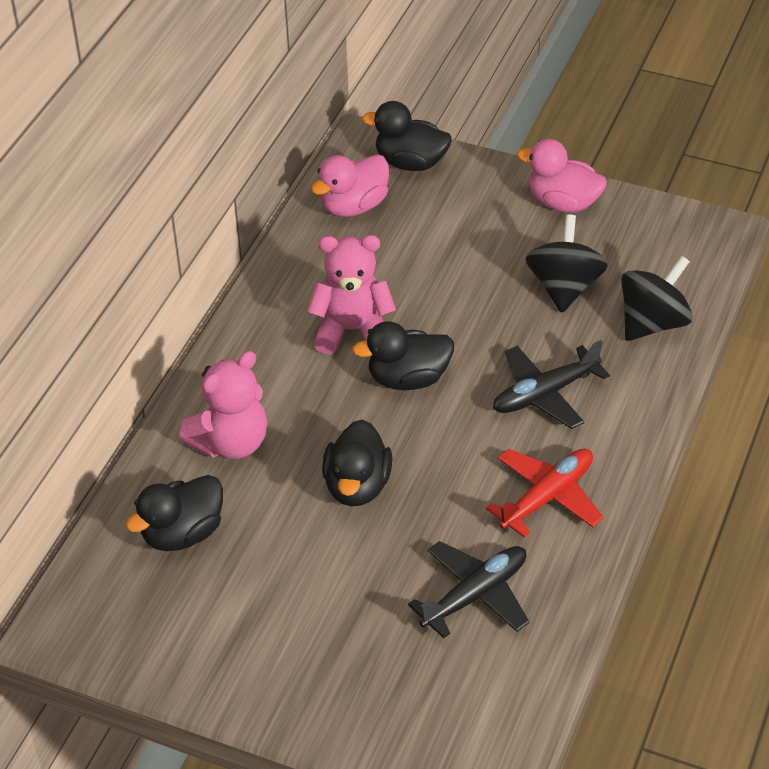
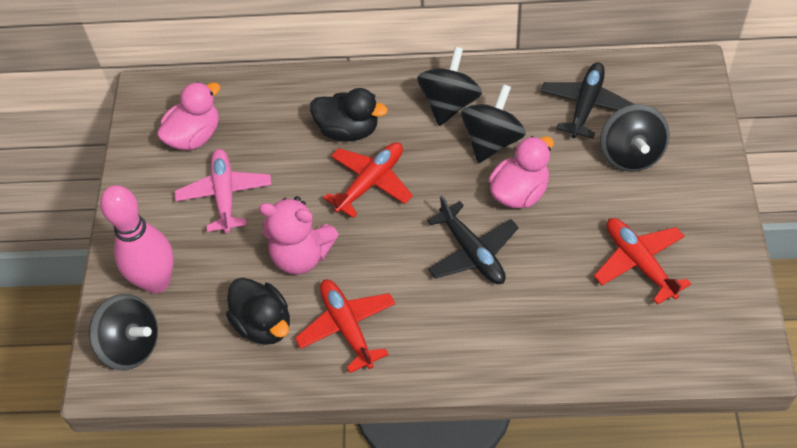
black duck: [126,475,223,551] [322,419,392,506] [352,321,454,390] [362,101,452,171] = 4 -> [226,278,290,345] [310,88,388,141] = 2
black spinning top: [525,215,608,313] [621,256,693,341] = 2 -> [89,294,158,370] [417,47,482,126] [461,84,526,163] [600,104,670,172] = 4
pink bowling pin: none = 0 -> [100,185,174,293] = 1
pink plane: none = 0 -> [175,149,272,233] = 1
pink teddy bear: [179,351,267,459] [307,235,396,355] = 2 -> [259,196,339,275] = 1
red plane: [486,449,603,537] = 1 -> [295,280,395,373] [323,142,413,218] [594,218,691,305] = 3

